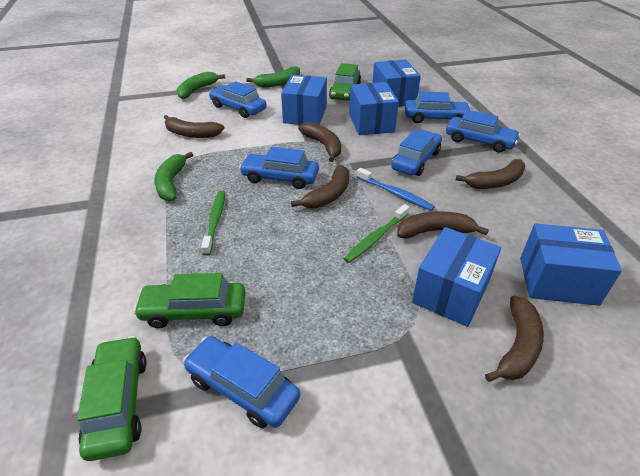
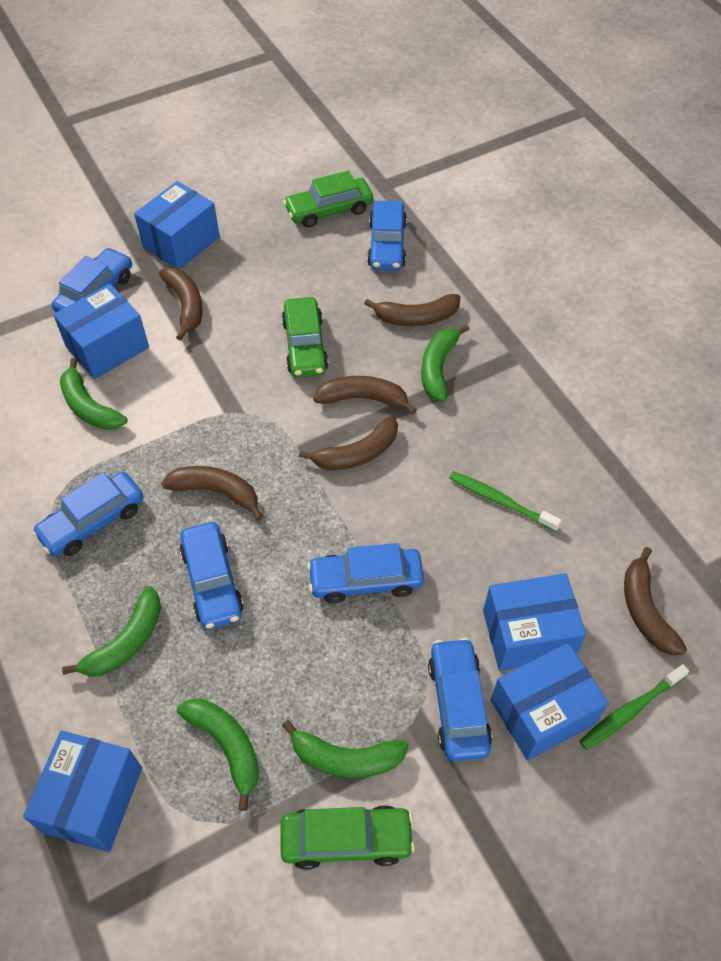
blue toothbrush: [357,168,435,211] = 1 -> none = 0
green banana: [154,152,193,201] [177,72,225,99] [246,66,300,87] = 3 -> [60,358,128,430] [62,586,161,677] [177,699,259,811] [282,720,409,778] [421,324,470,402] = 5

